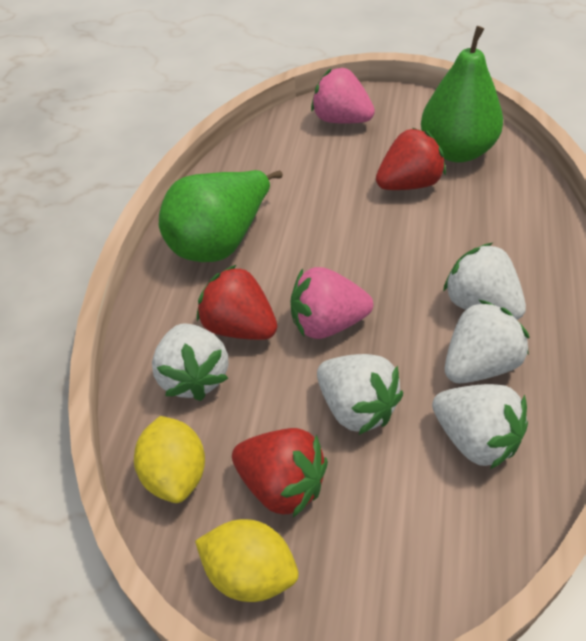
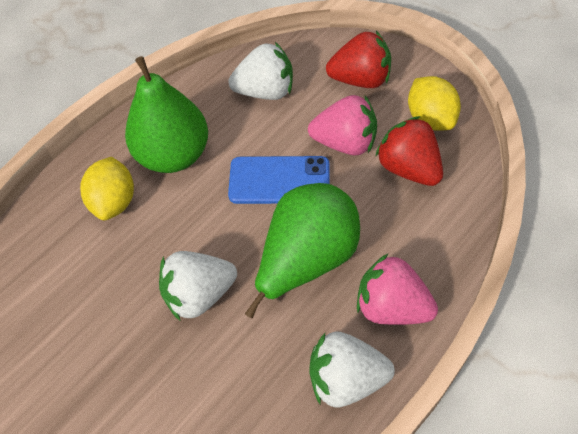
blue phone: none = 0 -> [228,156,330,204] = 1
red strawberry: [197,265,277,340] [232,428,328,518] [376,128,446,190] = 3 -> [326,31,391,88] [375,116,443,186] = 2
white strawberry: [152,323,229,401] [317,354,403,435] [432,384,528,469] [443,243,526,320] [445,300,529,384] = 5 -> [159,251,237,321] [228,42,293,100] [309,332,395,407] = 3

